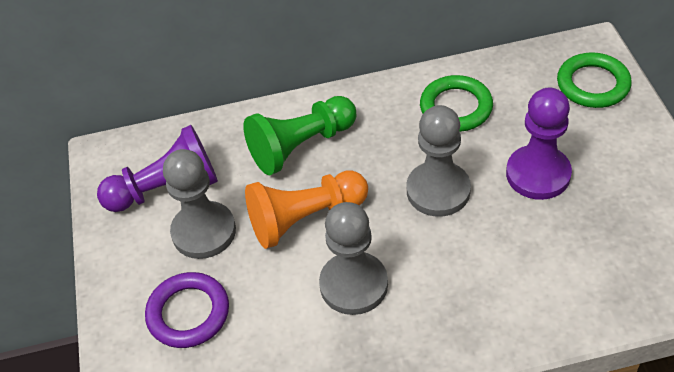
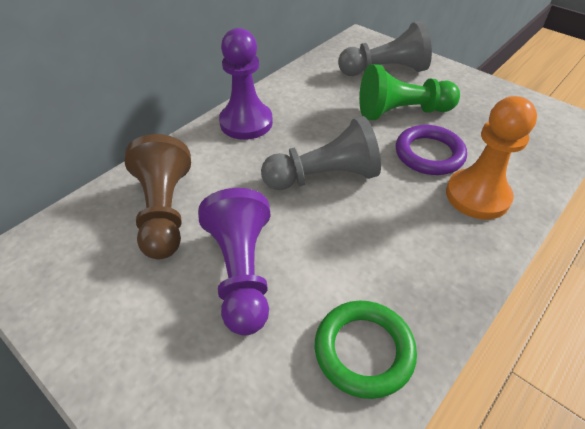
brown pawn: none = 0 -> [125,134,191,259] = 1
green ring: [420,75,493,132] [557,52,632,108] = 2 -> [315,301,417,399] = 1
grey pawn: [163,149,236,259] [319,202,388,315] [406,105,471,217] = 3 -> [261,116,381,190] [338,21,432,76] = 2

